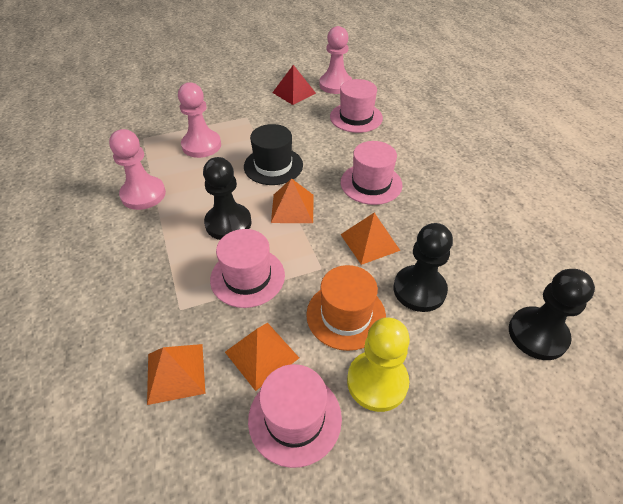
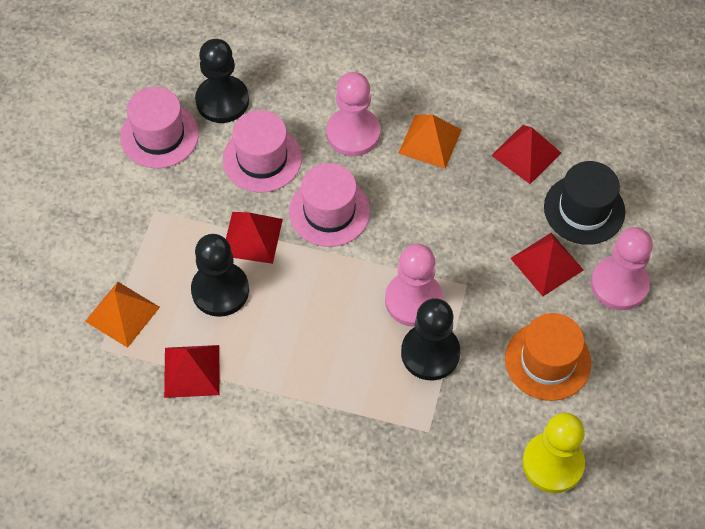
orange pyramid: [147,344,205,405] [225,323,299,391] [271,178,314,223] [341,213,400,265] = 4 -> [85,282,160,348] [398,115,461,169] = 2
pink hat: [210,229,285,308] [248,364,342,468] [330,79,383,133] [341,141,403,205] = 4 -> [120,87,199,168] [223,110,302,192] [289,163,370,247] = 3
red pyramid: [272,65,316,105] = 1 -> [164,345,220,398] [226,212,283,264] [491,125,561,184] [510,233,584,296] = 4

